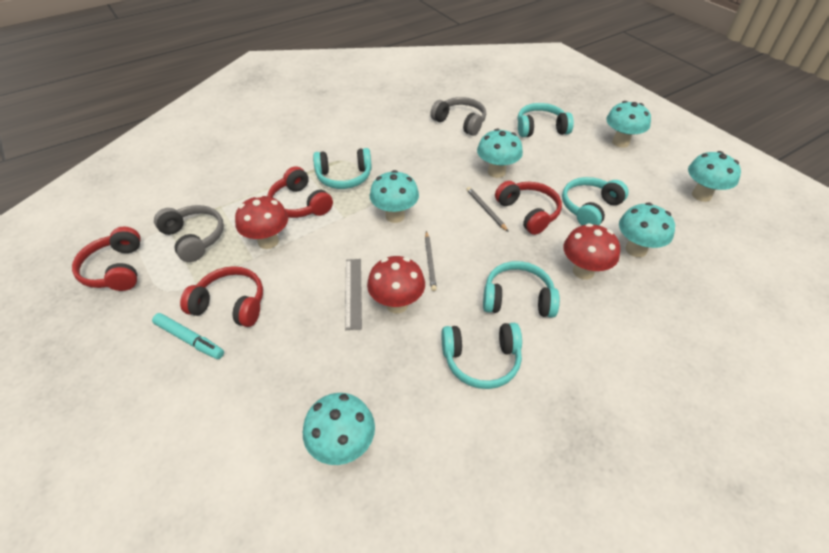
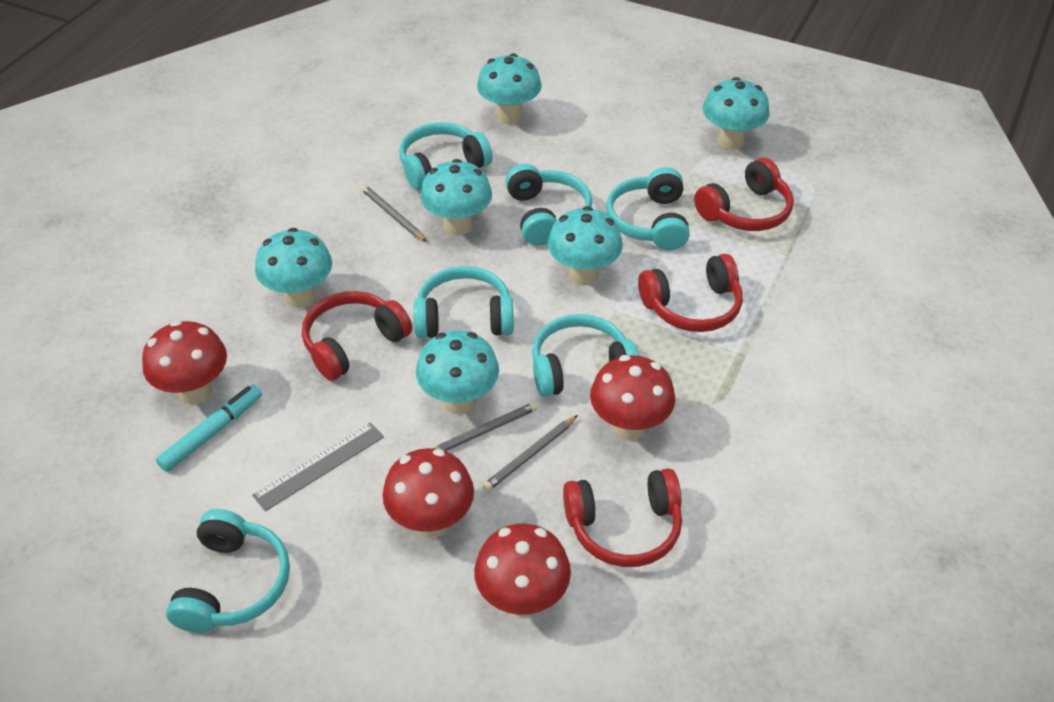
grey headphones: [154,205,224,262] [430,97,486,136] = 2 -> none = 0
grey pencil: [425,231,437,291] [467,187,508,232] = 2 -> [361,185,427,242] [433,402,538,451] [483,415,578,491] = 3
red mushroom: [235,195,288,249] [367,256,425,313] [563,223,620,280] = 3 -> [142,321,227,404] [382,448,474,538] [474,523,571,617] [590,355,675,440] = 4
turquoise headphones: [313,148,372,189] [441,323,522,389] [483,261,560,318] [518,103,574,137] [562,177,629,225] = 5 -> [166,509,290,633] [399,122,492,190] [414,266,514,338] [505,164,592,246] [532,314,639,397] [606,167,690,251] = 6

